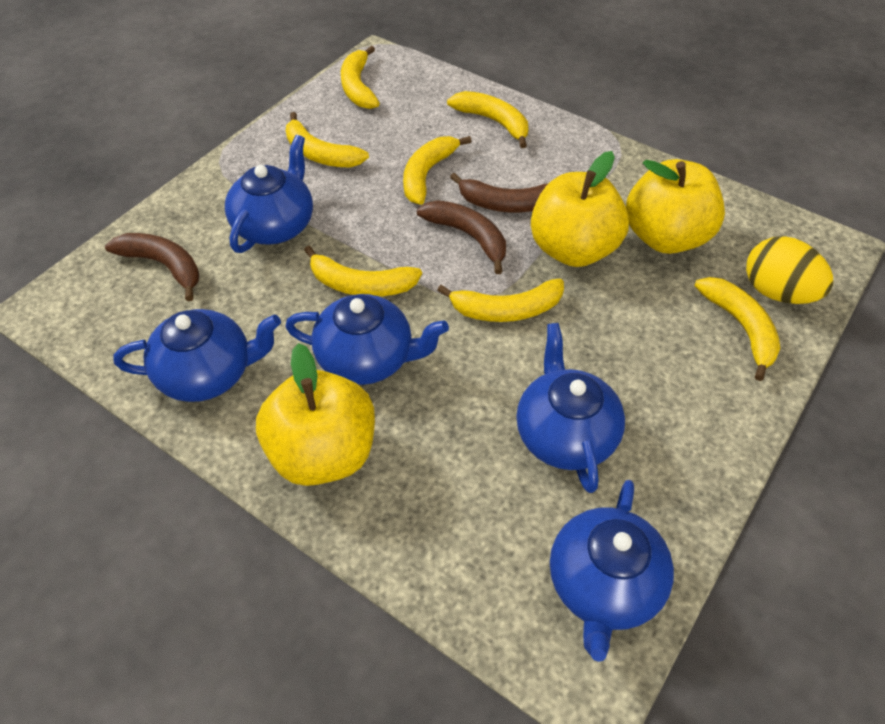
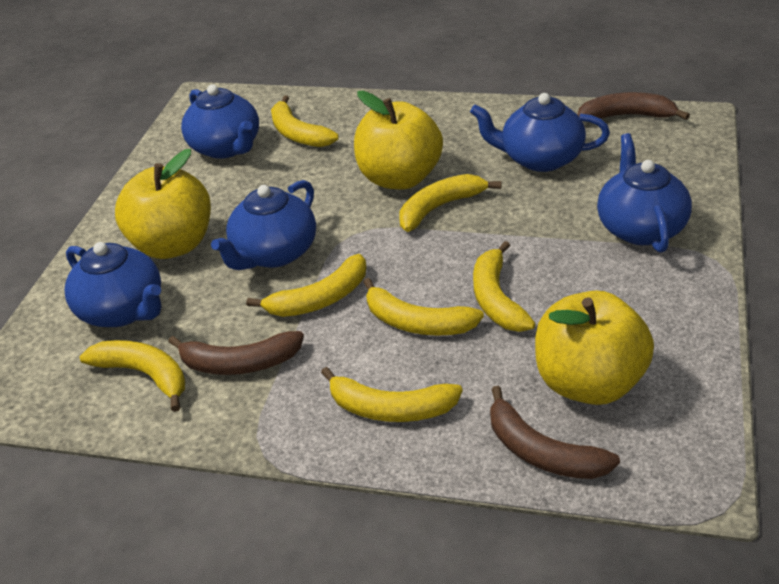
yellow egg: [746,236,833,304] = 1 -> none = 0

